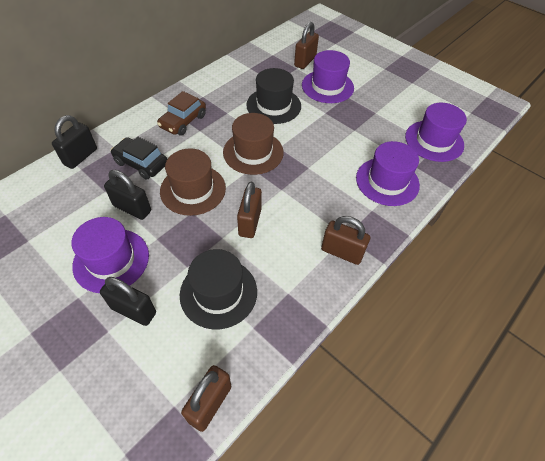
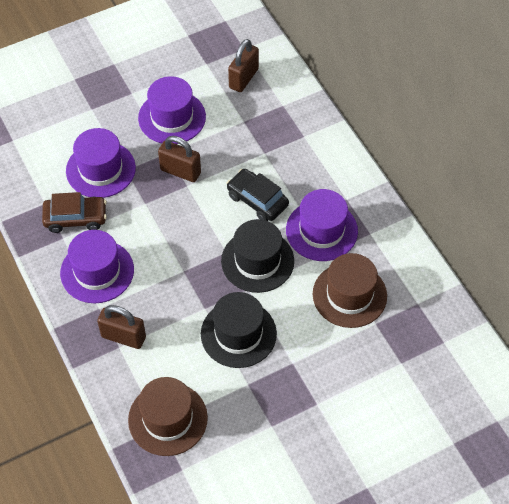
black padlock: [52,115,97,169] [100,277,156,326] [104,170,151,220] = 3 -> none = 0
brown padlock: [181,365,231,432] [237,182,262,238] [294,22,319,69] [321,216,370,265] = 4 -> [97,305,146,349] [158,136,201,182] [228,39,259,92] = 3

